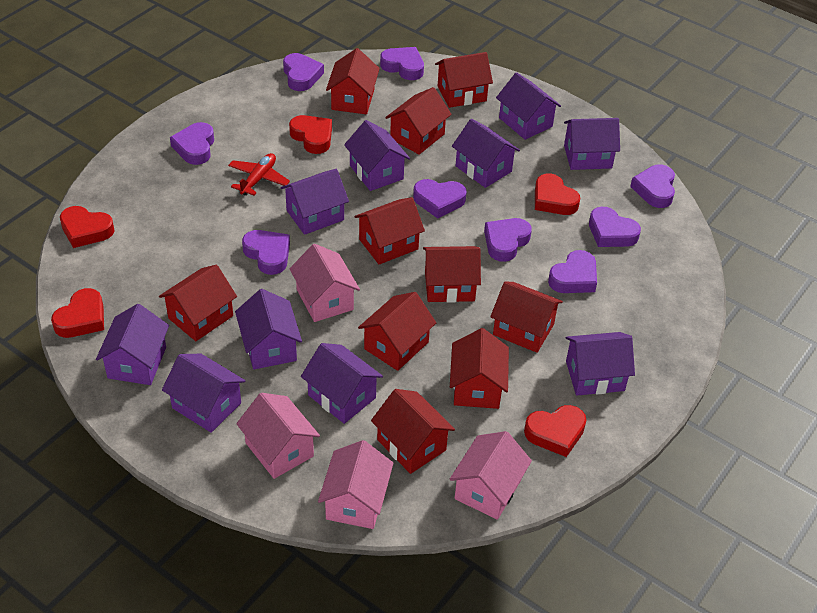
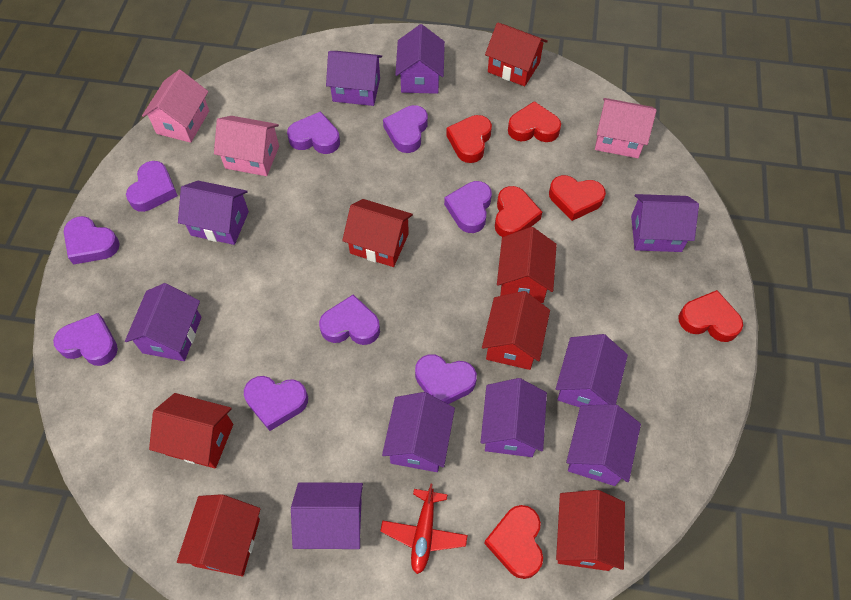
pink house: [236,393,320,479] [289,244,360,322] [318,440,394,529] [449,431,532,520] = 4 -> [142,69,209,143] [214,116,279,176] [595,98,657,158] = 3
red heart: [51,288,104,338] [60,206,114,248] [289,115,332,154] [524,405,586,457] [535,173,580,215] = 5 -> [446,115,492,163] [484,505,543,579] [495,186,542,237] [508,101,561,142] [549,175,606,221] [679,290,743,342] = 6
red house: [159,265,237,341] [326,48,380,114] [354,197,425,265] [358,292,436,371] [371,389,455,474] [385,87,452,155] [423,246,481,303] [435,52,493,108] [450,328,509,409] [490,282,563,353] = 10 -> [149,393,233,468] [177,494,261,576] [342,199,413,267] [482,291,550,370] [485,22,548,86] [497,227,557,303] [556,490,625,571] = 7

